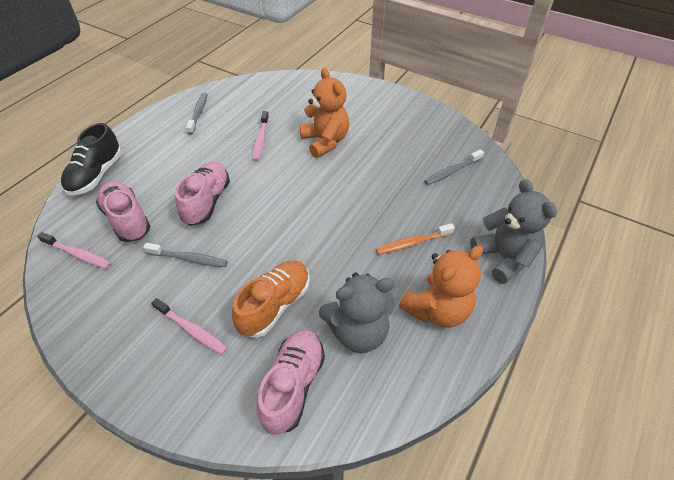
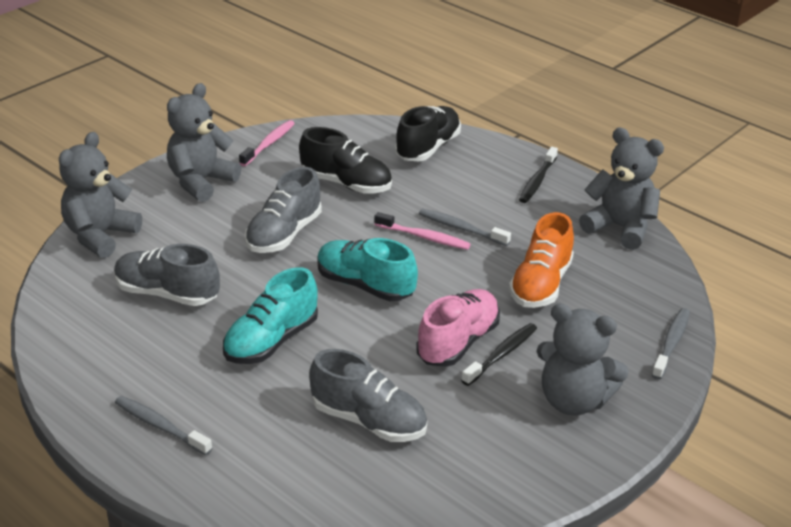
black shoe: [61,123,122,195] = 1 -> [299,127,392,193] [395,106,461,161] = 2
black toothbrush: none = 0 -> [461,323,537,386] [519,147,558,203] = 2
grey shoe: none = 0 -> [114,244,220,306] [245,167,322,253] [309,349,427,442] = 3
grey teddy bear: [319,273,394,353] [470,179,557,284] = 2 -> [59,132,142,258] [167,83,241,202] [536,303,629,416] [579,128,664,250] = 4
orange teddy bear: [299,68,349,158] [399,245,483,328] = 2 -> none = 0
orange toothbrush: [376,223,455,255] = 1 -> none = 0
pink shoe: [96,181,151,242] [175,162,230,226] [257,330,325,435] = 3 -> [416,289,500,367] = 1
pink toothbrush: [37,232,111,269] [151,298,228,355] [252,111,269,161] = 3 -> [239,120,295,166] [374,212,471,250] = 2
turquoise shoe: none = 0 -> [223,267,318,364] [317,238,418,301] = 2

